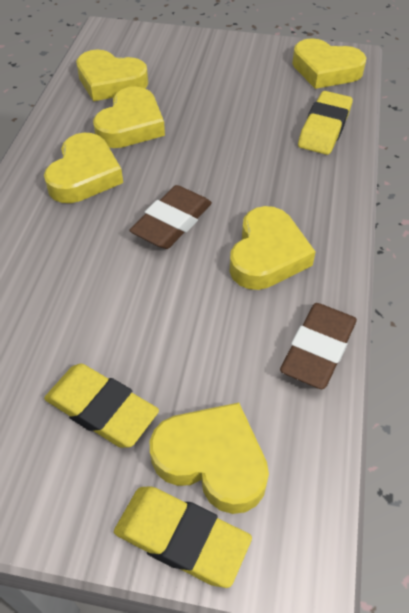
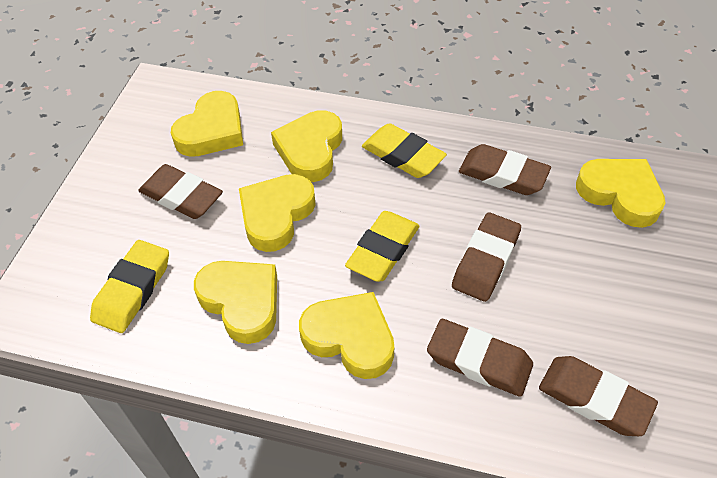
brown eraser: [129,185,212,249] [280,303,357,389] = 2 -> [138,164,223,219] [427,319,533,397] [452,213,521,302] [459,144,551,195] [539,356,658,436] = 5

